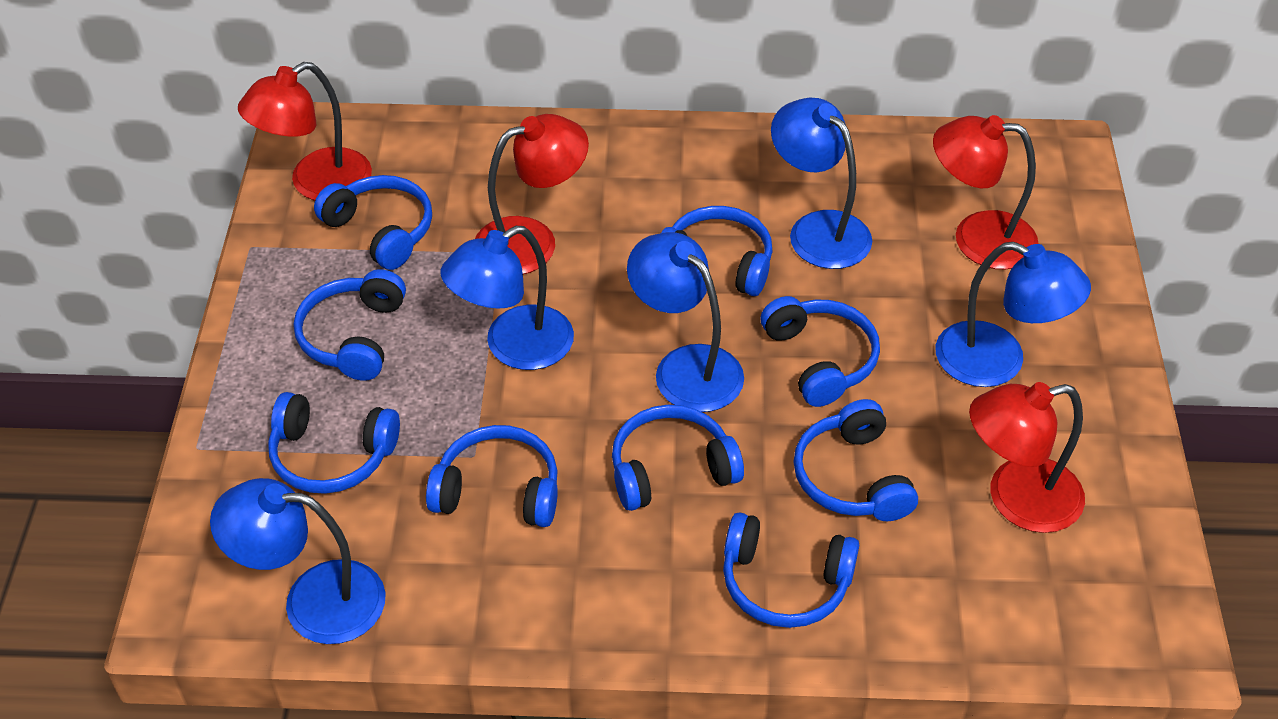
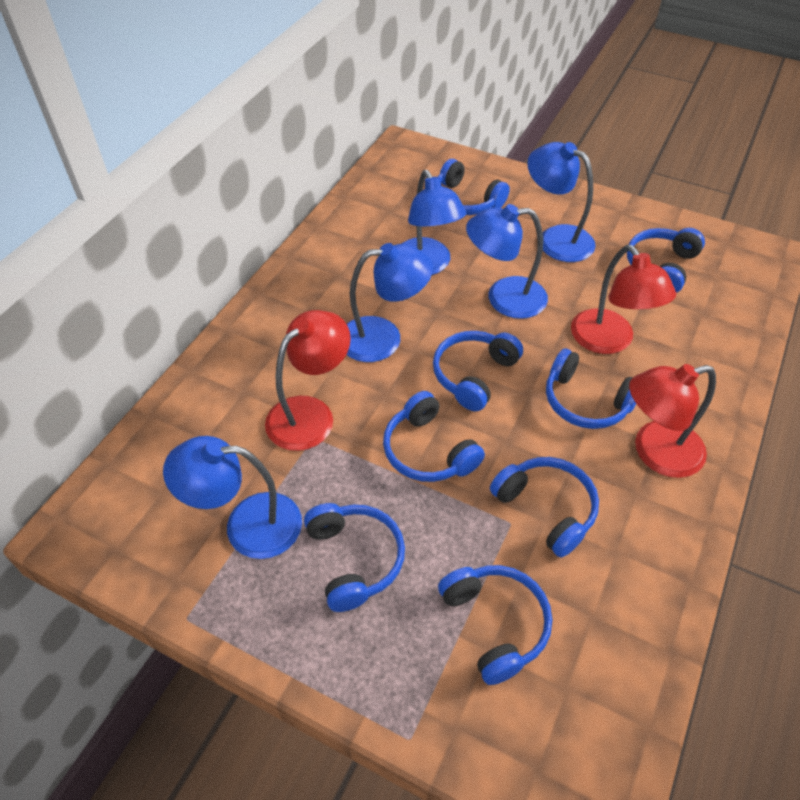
blue headphones: [268,392,400,494] [294,269,406,381] [314,175,432,270] [426,425,558,527] [612,405,744,511] [661,206,773,296] [723,512,859,628] [761,296,880,407] [794,399,918,521] = 9 -> [304,503,405,612] [383,391,485,482] [433,331,523,411] [438,159,510,215] [438,565,552,685] [490,457,599,558] [546,348,636,429] [627,228,705,293] = 8
red lamp: [238,62,372,201] [475,114,589,274] [933,115,1038,269] [969,382,1085,533] = 4 -> [265,310,351,451] [571,245,676,354] [629,364,716,478] = 3

